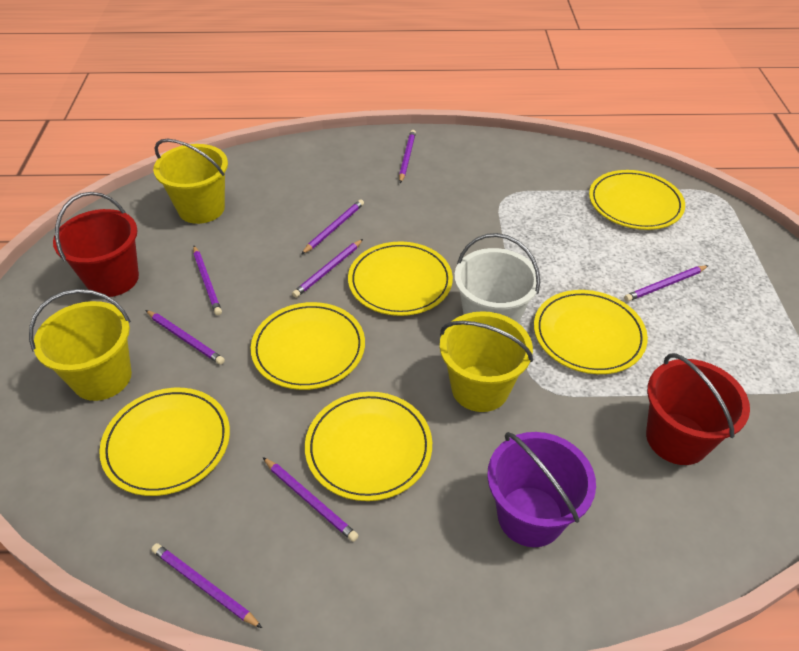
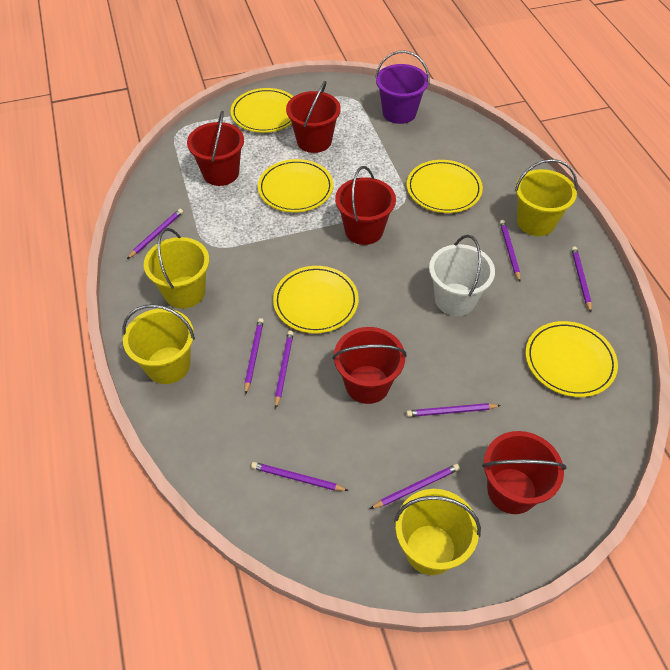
red bucket: [53,192,139,297] [646,353,750,465] = 2 -> [187,111,244,186] [286,81,341,153] [332,327,406,404] [335,166,396,245] [482,431,567,514] = 5
yellow bucket: [29,289,132,401] [153,139,228,224] [440,311,533,412] = 3 -> [122,304,195,384] [144,228,209,309] [394,489,481,575] [515,159,578,236] = 4
yellow plate: [99,388,230,496] [251,302,365,390] [305,392,432,501] [348,242,453,316] [534,290,648,374] [589,170,685,230] = 6 -> [231,88,294,133] [258,159,333,212] [273,266,359,334] [407,160,483,213] [526,321,618,397] = 5

